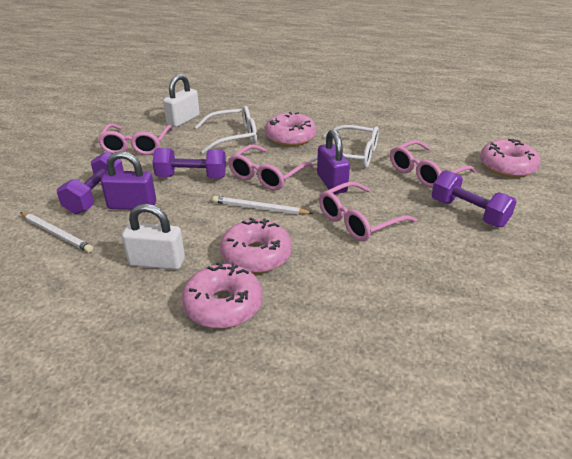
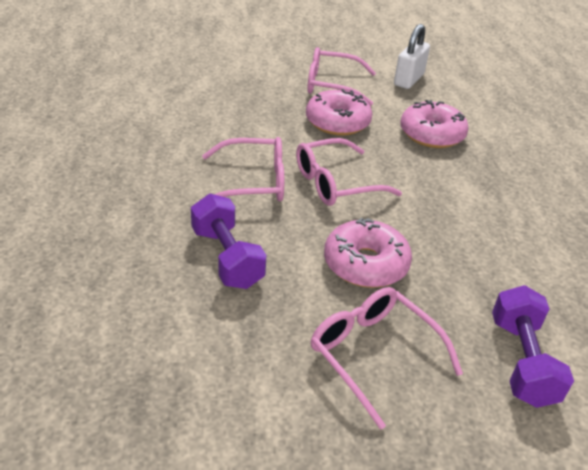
pink donut: [181,262,263,328] [220,218,292,273] [265,112,316,146] [480,139,540,178] = 4 -> [306,89,372,136] [324,218,412,288] [400,100,469,148] = 3
purple dumbbell: [57,152,124,214] [152,148,226,178] [432,170,517,227] = 3 -> [191,194,266,289] [492,285,574,408] = 2
purple padlock: [101,151,156,210] [317,129,350,194] = 2 -> none = 0
white glasses: [195,106,257,154] [308,125,379,168] = 2 -> none = 0
white padlock: [122,204,185,270] [163,74,200,127] = 2 -> [394,24,430,89] = 1
white pencil: [20,212,93,253] [213,196,312,215] = 2 -> none = 0

